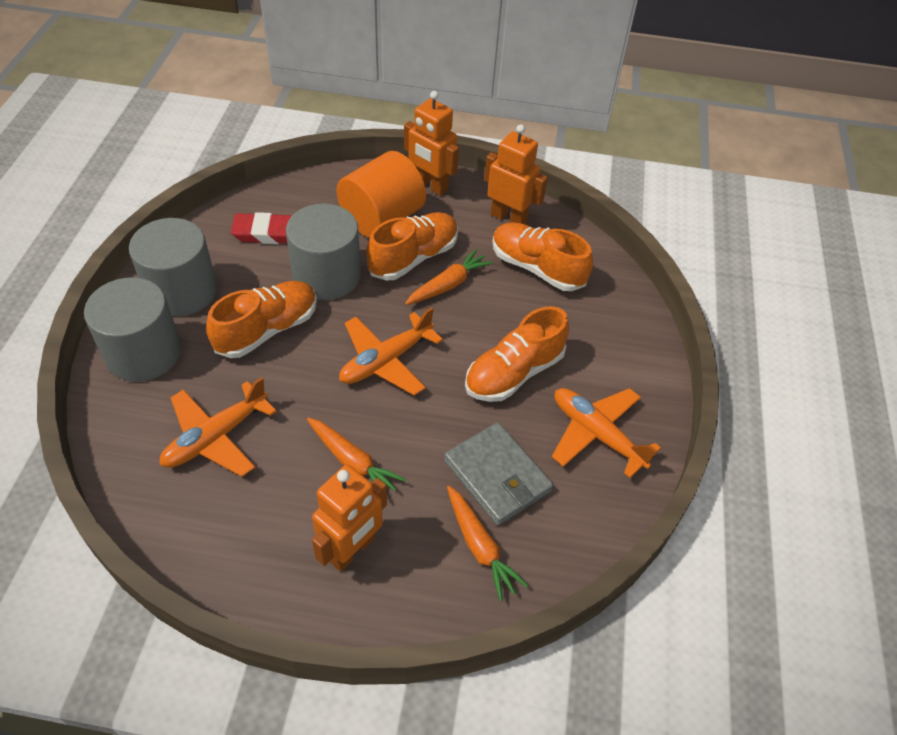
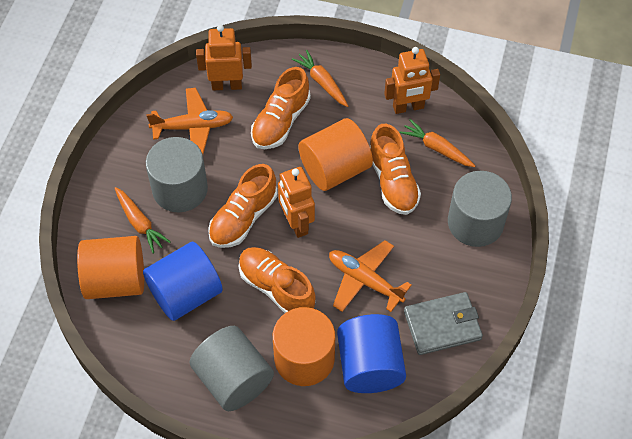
blue cylinder: none = 0 -> [143,242,223,321] [337,314,406,393] = 2
orange cylinder: [337,151,426,238] = 1 -> [77,236,144,299] [273,307,335,386] [298,118,373,191] = 3
orange plane: [160,377,277,477] [339,307,443,396] [552,388,661,478] = 3 -> [146,88,233,154] [329,240,412,312] = 2
red eraser: [231,212,292,244] = 1 -> none = 0

